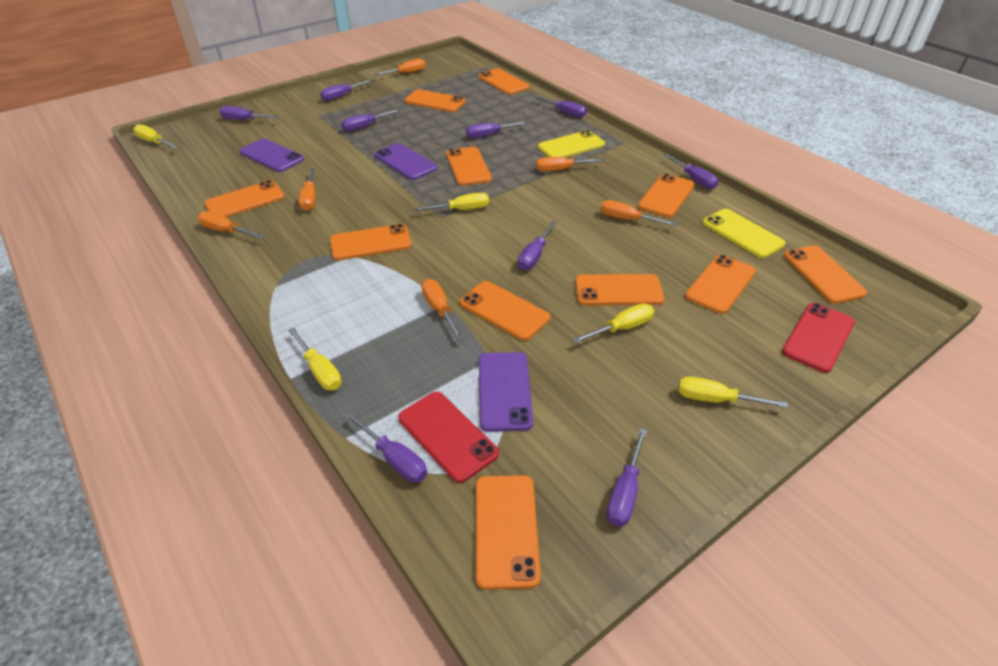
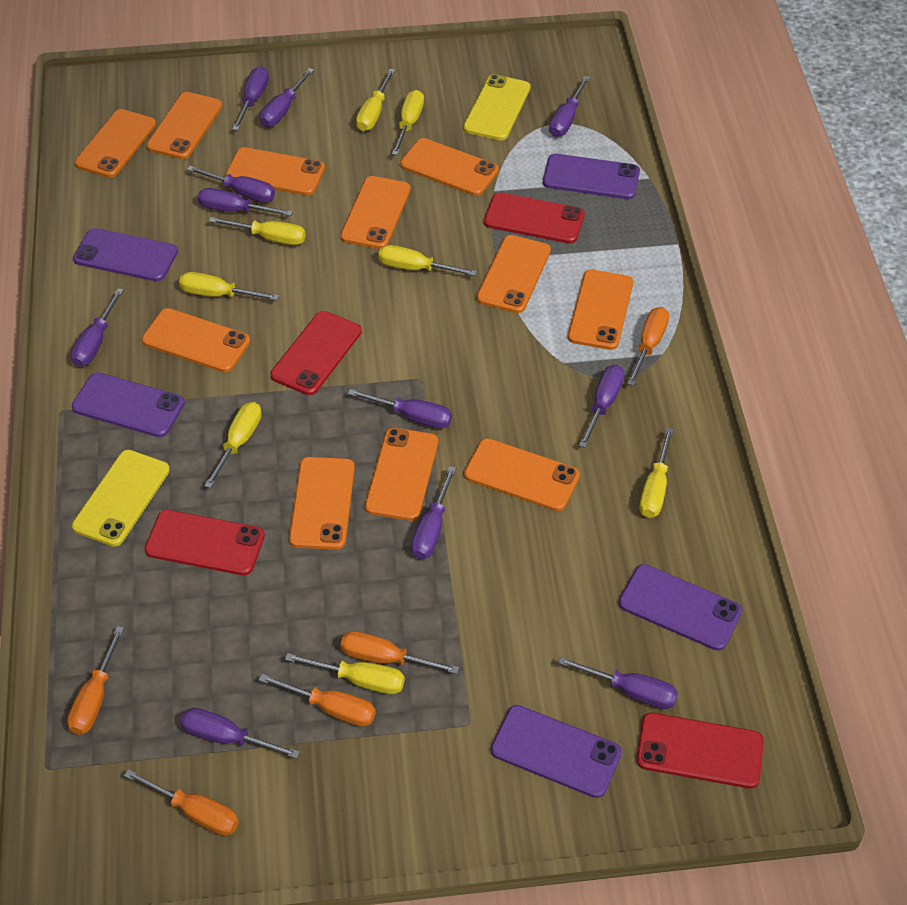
orange screwdriver: [198,211,264,239] [299,168,316,211] [374,59,426,76] [421,279,464,340] [536,157,605,172] [600,200,677,226] = 6 -> [67,626,124,735] [124,769,239,836] [259,674,376,727] [341,631,460,674] [627,307,669,386] = 5
purple phone: [239,139,304,172] [375,143,437,180] [479,352,533,432] = 3 -> [72,372,185,437] [73,228,178,281] [491,705,622,798] [543,154,640,199] [619,564,742,651] = 5
purple screwdriver: [219,106,279,120] [320,80,373,101] [341,109,400,132] [345,413,427,483] [466,121,527,138] [518,221,557,270] [534,95,587,118] [607,428,647,527] [664,154,718,189] = 9 -> [70,288,124,367] [180,708,300,759] [187,166,275,203] [198,188,293,216] [232,67,269,131] [260,68,314,127] [348,389,452,429] [411,466,456,559] [549,76,590,137] [558,657,678,709] [579,365,624,448] = 11
red phone: [398,392,499,483] [782,303,855,373] = 2 -> [145,510,265,575] [270,311,362,395] [484,192,585,244] [636,713,764,788] = 4
yellow screwdriver: [133,124,178,149] [288,328,342,390] [414,193,489,211] [573,304,654,344] [678,376,788,408] = 5 -> [179,272,279,301] [204,402,262,488] [209,217,306,245] [285,653,405,694] [356,69,395,131] [378,245,477,276] [392,90,424,155] [639,428,674,518] = 8

